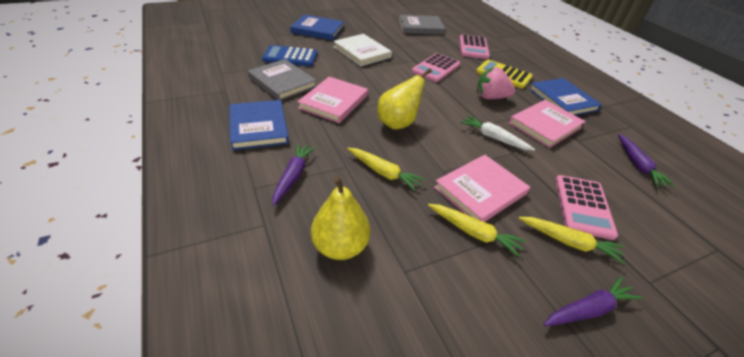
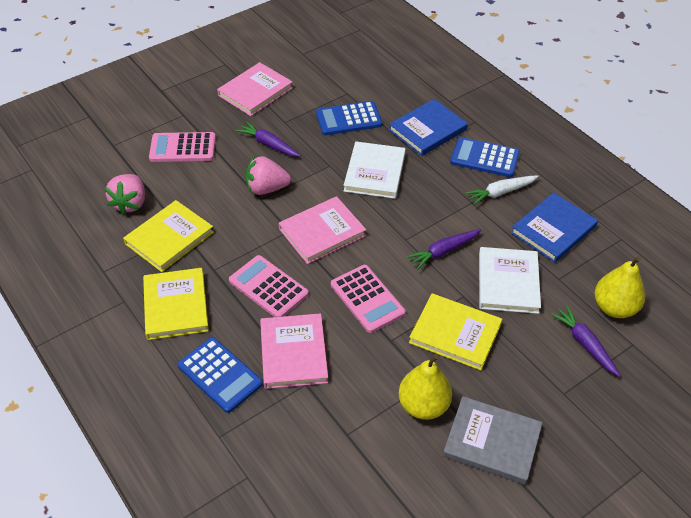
blue book: [229,100,289,150] [290,15,344,40] [529,78,602,116] = 3 -> [389,99,468,156] [511,192,598,263] = 2
blue calculator: [262,45,317,66] = 1 -> [178,337,263,413] [316,101,382,135] [450,137,520,177] = 3
grey book: [248,59,317,100] [399,15,445,35] = 2 -> [443,396,543,485] = 1
pink strawberry: [477,67,515,99] = 1 -> [105,174,145,215] [246,156,291,195] = 2
white book: [333,34,392,66] = 1 -> [344,141,406,199] [479,247,541,314] = 2
yellow book: none = 0 -> [123,200,214,272] [143,268,209,340] [409,293,502,370] = 3
yellow calculator: [476,59,533,89] = 1 -> none = 0
yellow carrot: [347,148,425,191] [428,204,526,257] [519,217,625,264] = 3 -> none = 0

